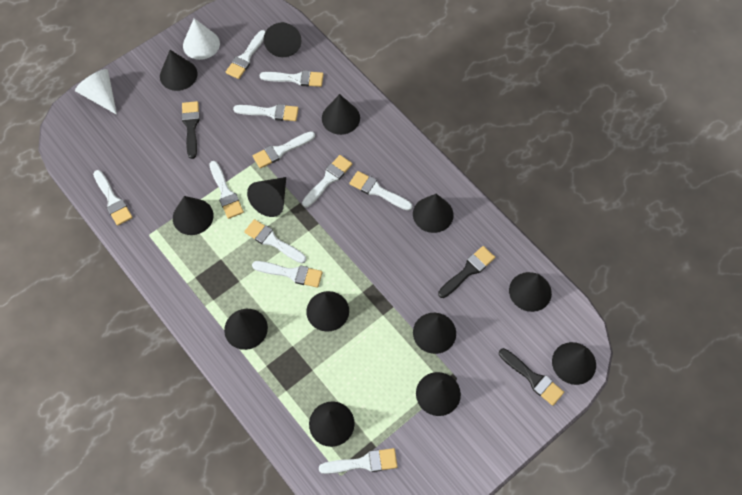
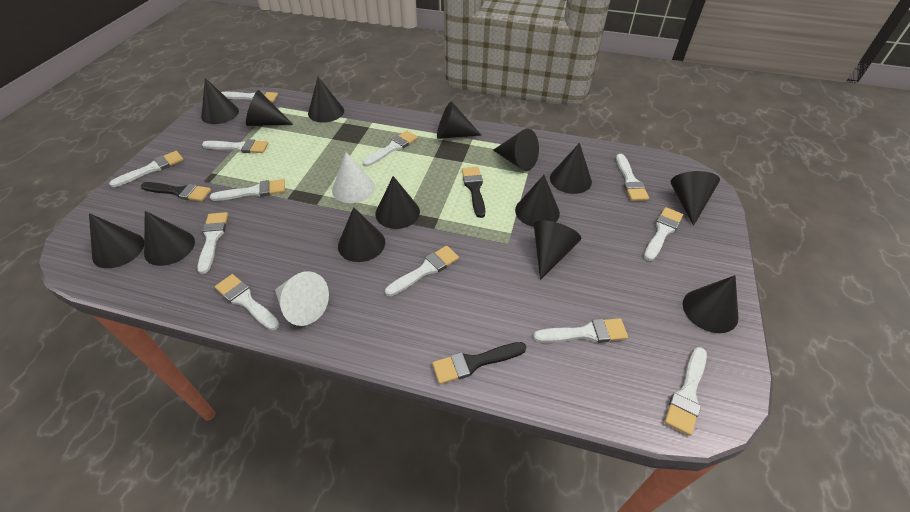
black cone: [160,50,198,91] [173,196,214,235] [224,309,268,350] [247,177,286,217] [263,22,301,57] [306,291,349,332] [309,401,355,447] [322,94,360,135] [413,194,454,233] [413,313,456,354] [416,372,461,416] [509,272,552,312] [552,342,596,385] = 13 -> [89,213,144,268] [144,211,195,266] [201,78,239,124] [246,90,293,126] [308,77,344,122] [338,207,385,262] [375,176,420,229] [437,101,481,139] [493,129,539,171] [515,175,560,227] [534,221,581,280] [550,143,592,194] [671,171,720,226] [683,275,738,333] = 14
white brush: [93,170,133,226] [209,161,244,219] [226,30,266,79] [233,104,299,121] [244,219,306,263] [252,261,323,288] [253,131,315,168] [260,70,324,87] [302,155,352,208] [319,448,398,474] [349,171,413,211] = 11 -> [109,151,184,187] [197,212,228,274] [202,139,269,153] [210,179,285,201] [215,274,279,330] [221,91,278,102] [363,131,418,167] [385,246,459,296] [533,318,628,343] [616,154,649,201] [644,207,683,261] [664,347,707,436] = 12

